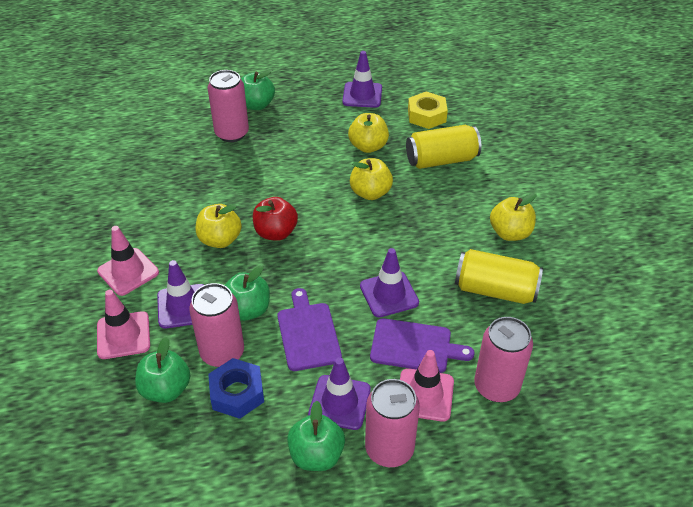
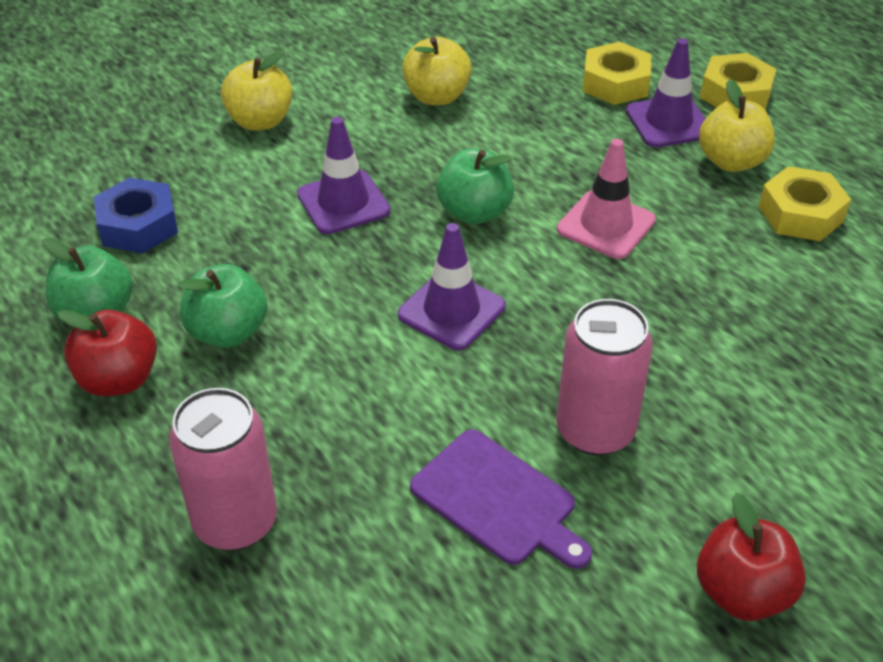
green apple: [135,337,190,403] [225,266,270,321] [241,70,275,110] [287,401,345,471] = 4 -> [42,238,133,322] [178,264,267,348] [436,149,514,224] = 3
pink can: [189,283,244,367] [208,70,249,142] [365,379,420,467] [474,317,533,402] = 4 -> [169,388,277,550] [556,299,653,456] = 2
pink traffic cone: [97,226,159,296] [97,290,150,359] [400,350,454,422] = 3 -> [557,139,656,259] = 1
purple cutting board: [277,288,342,371] [370,318,474,373] = 2 -> [410,429,592,569] = 1
purple traffic cone: [157,260,204,329] [308,357,371,430] [342,51,382,108] [360,248,419,317] = 4 -> [297,117,391,234] [398,223,506,350] [626,38,706,147] = 3
red apple: [253,197,298,241] = 1 -> [57,310,157,396] [697,493,806,621] = 2
yellow apple: [196,204,242,248] [348,113,389,153] [350,158,393,200] [490,193,536,241] = 4 -> [221,50,292,130] [402,36,472,105] [699,79,775,172] = 3
yellow can: [406,125,481,169] [455,249,543,304] = 2 -> none = 0
yellow nut: [408,91,448,129] = 1 -> [583,42,651,105] [700,53,777,110] [758,166,851,241] = 3

